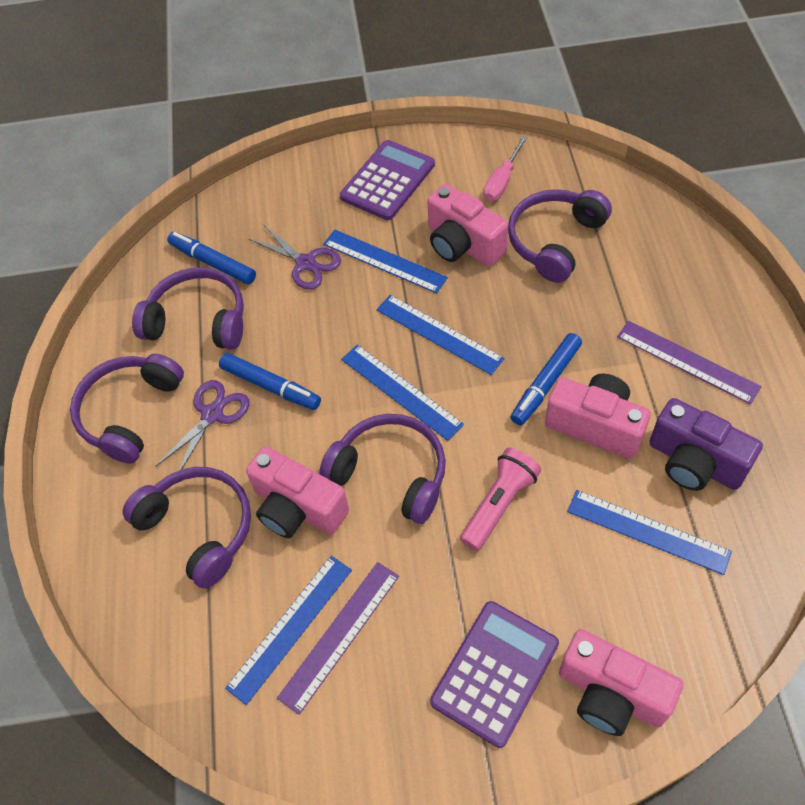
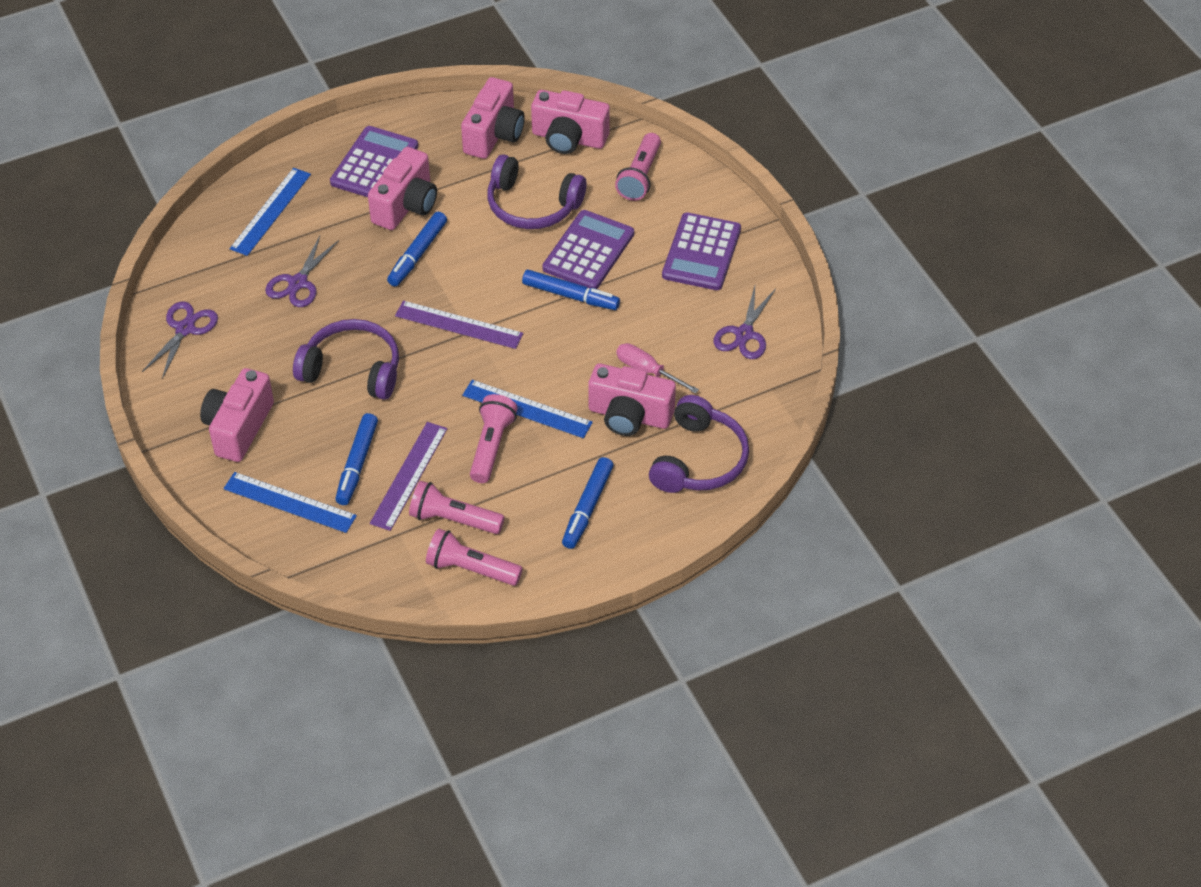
blue marker: [167,232,256,284] [219,353,321,410] [511,333,582,425] = 3 -> [335,413,378,505] [387,212,447,286] [522,270,620,310] [562,457,614,549] = 4
blue ruler: [225,556,352,705] [323,230,448,293] [341,345,464,441] [377,295,504,375] [567,490,732,575] = 5 -> [224,472,357,533] [230,168,311,256] [462,380,593,438] = 3
pink camera: [246,446,349,538] [427,184,508,267] [545,374,651,459] [559,629,683,736] = 4 -> [200,368,274,462] [368,147,437,230] [461,77,525,159] [531,90,610,154] [588,363,676,436] = 5
pink flashlight: [460,448,541,551] = 1 -> [409,481,505,534] [426,528,523,586] [470,394,518,483] [615,133,661,201] = 4
purple calculator: [340,140,435,220] [430,601,559,748] = 2 -> [330,126,418,197] [542,210,634,289] [662,212,741,290] = 3
purple camera: [649,398,763,491] = 1 -> none = 0
purple headphones: [70,354,184,464] [123,467,251,588] [132,267,244,350] [319,414,446,524] [508,189,612,283] = 5 -> [293,319,399,400] [487,154,587,229] [649,395,749,493] = 3
purple scissors: [156,380,250,470] [249,224,341,290] = 2 -> [142,301,218,379] [265,236,339,307] [713,286,776,359] = 3

